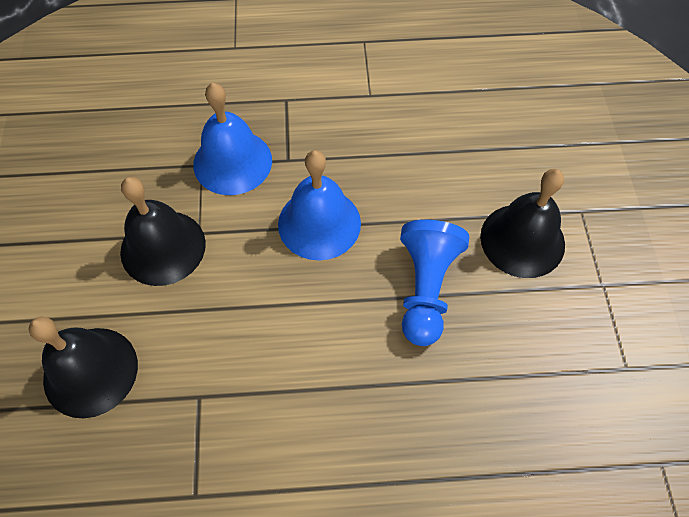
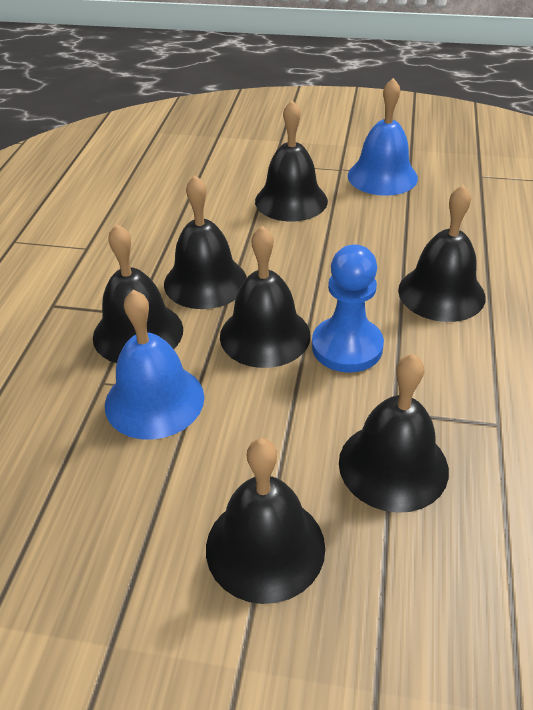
black bell: [29,316,138,418] [120,177,206,286] [480,169,565,278] = 3 -> [93,224,183,363] [164,175,247,309] [206,438,325,604] [220,226,311,368] [255,100,328,221] [339,354,449,513] [398,185,486,322] = 7

